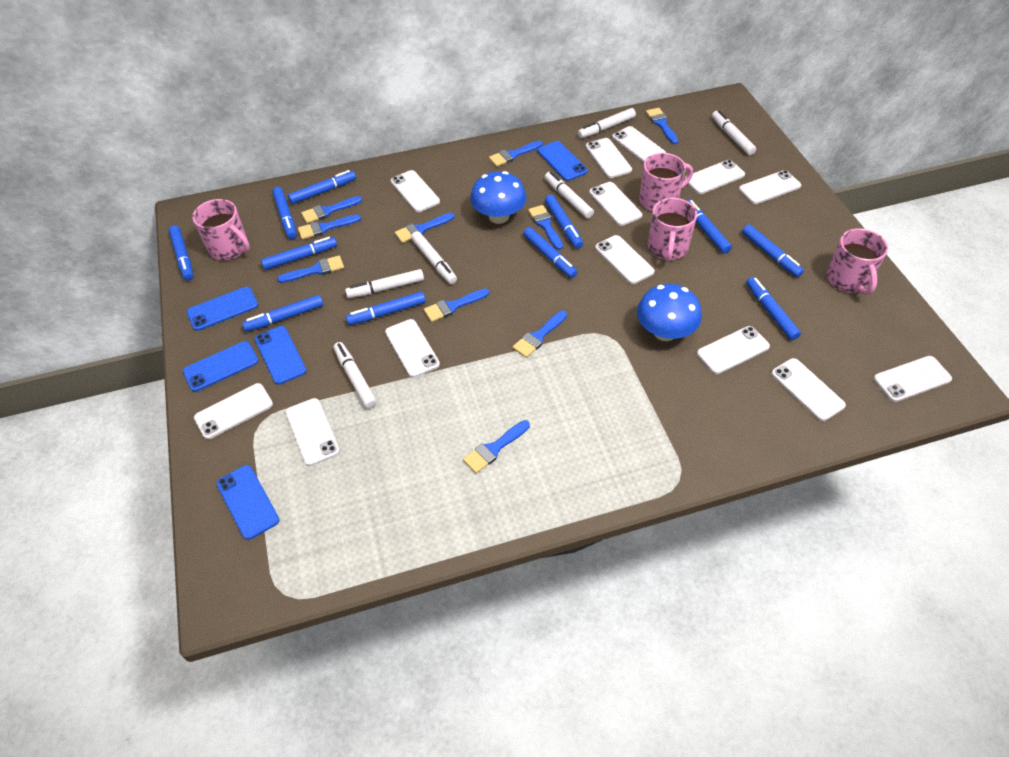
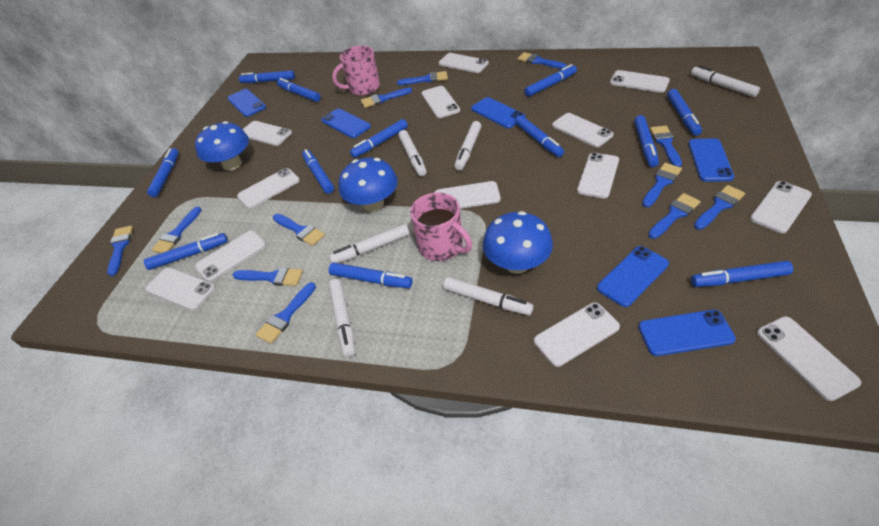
blue brush: [277,255,344,283] [298,214,361,240] [301,196,362,224] [395,213,455,243] [424,289,489,322] [463,420,530,473] [489,141,543,167] [513,311,567,358] [528,205,563,250] [646,108,679,144] = 10 -> [107,226,133,276] [151,207,201,253] [233,267,303,286] [255,282,316,344] [273,214,325,246] [361,87,412,108] [397,71,448,85] [517,52,567,69] [642,163,682,207] [648,193,701,239] [650,126,682,167] [694,185,745,230] = 12
blue marker: [169,225,194,281] [242,295,324,332] [261,237,337,270] [272,187,297,239] [288,170,356,204] [346,292,426,325] [523,227,577,278] [545,195,583,249] [687,200,732,254] [742,224,804,277] [746,277,801,340] = 11 -> [144,233,228,270] [147,148,179,197] [239,70,295,83] [277,78,321,102] [302,149,334,194] [329,262,413,288] [350,119,408,158] [515,115,564,157] [524,64,577,97] [634,115,659,167] [667,89,702,136] [691,261,793,287] = 12
blue mushroom: [470,171,526,224] [637,284,702,341] = 2 -> [195,121,249,171] [339,158,398,212] [483,211,553,274] = 3
blue phone: [183,341,259,392] [187,287,258,331] [216,465,280,540] [255,326,307,385] [538,141,588,181] = 5 -> [228,89,266,117] [321,109,371,138] [471,97,525,128] [597,246,669,307] [638,310,736,356] [688,138,734,182] = 6
pink mug: [192,199,250,260] [639,153,693,211] [648,198,697,262] [826,228,888,295] = 4 -> [332,46,380,95] [410,193,472,261] = 2

